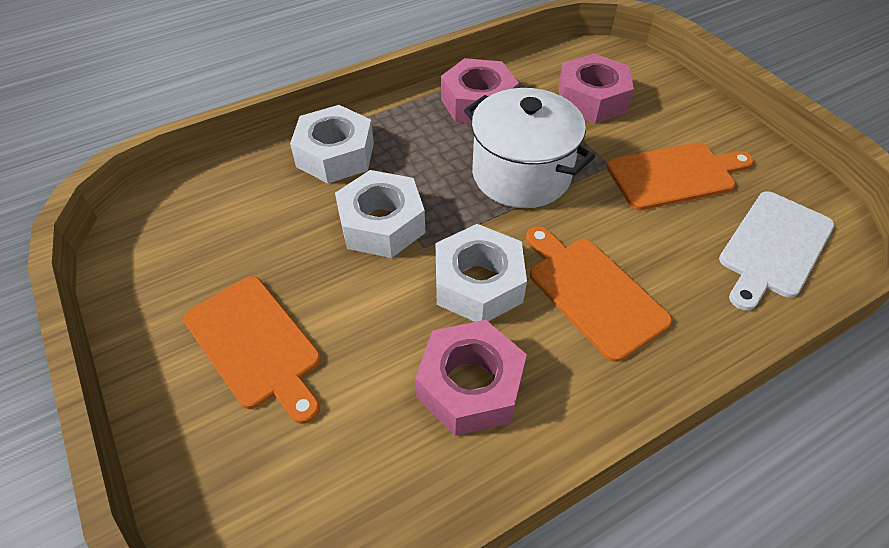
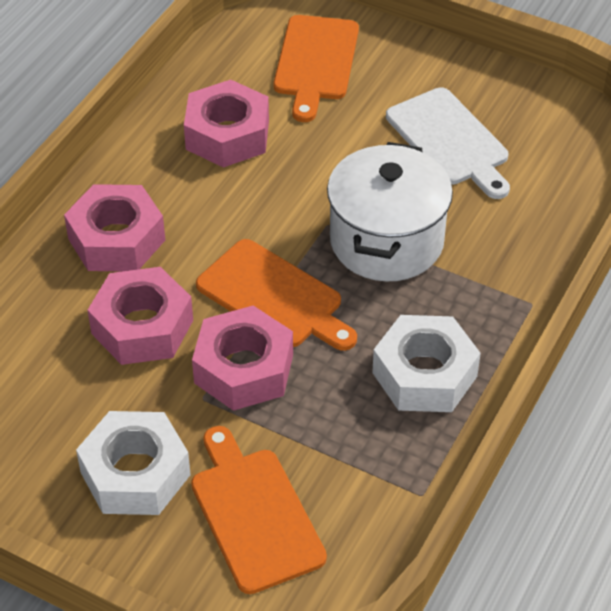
pink nut: [415,320,527,436] [441,58,519,124] [558,54,634,124] = 3 -> [64,184,165,271] [88,267,193,365] [184,80,269,168] [192,306,293,411] = 4
white nut: [290,105,374,184] [335,170,425,258] [435,224,527,322] = 3 -> [76,411,191,515] [372,315,481,412] = 2

